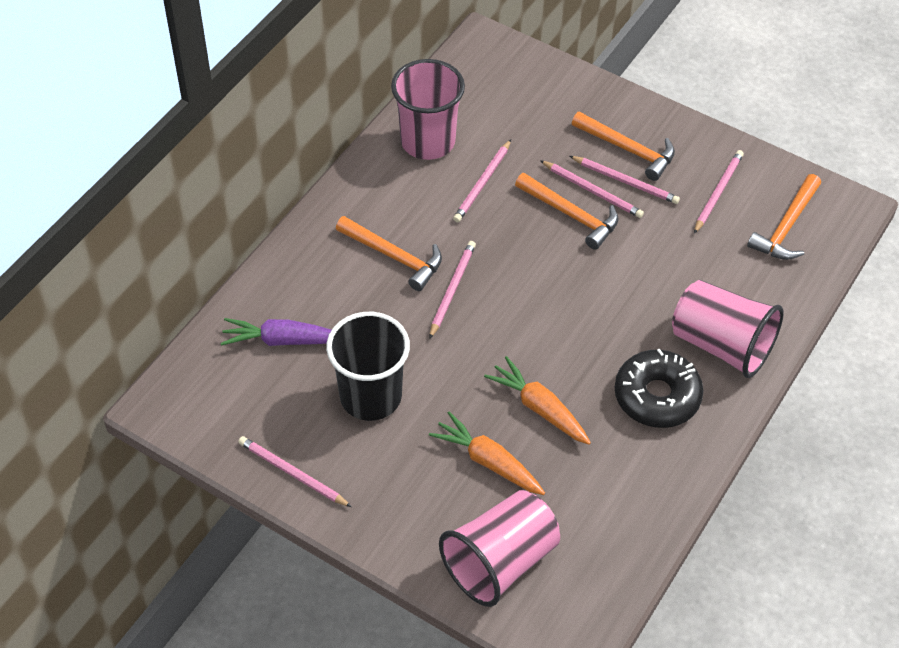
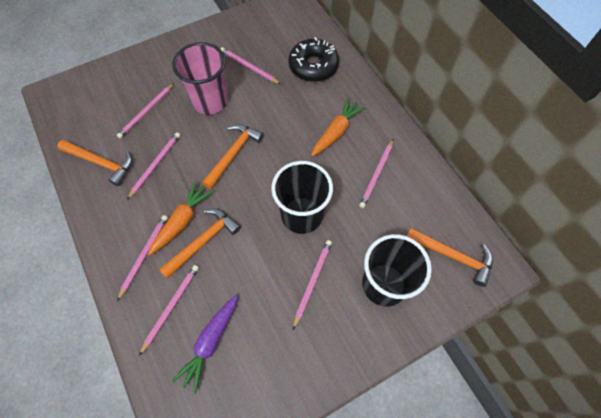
black cup: [326,312,410,421] = 1 -> [271,161,333,234] [362,234,432,307] = 2
pink cup: [391,59,465,160] [439,490,560,607] [672,280,784,378] = 3 -> [172,42,229,115] = 1
pink pencil: [238,436,352,507] [429,241,476,339] [453,139,511,222] [540,160,644,218] [570,156,680,204] [694,150,744,234] = 6 -> [117,83,174,139] [117,215,168,301] [127,132,180,200] [139,265,199,356] [221,47,280,84] [293,240,332,329] [359,139,393,208] = 7

